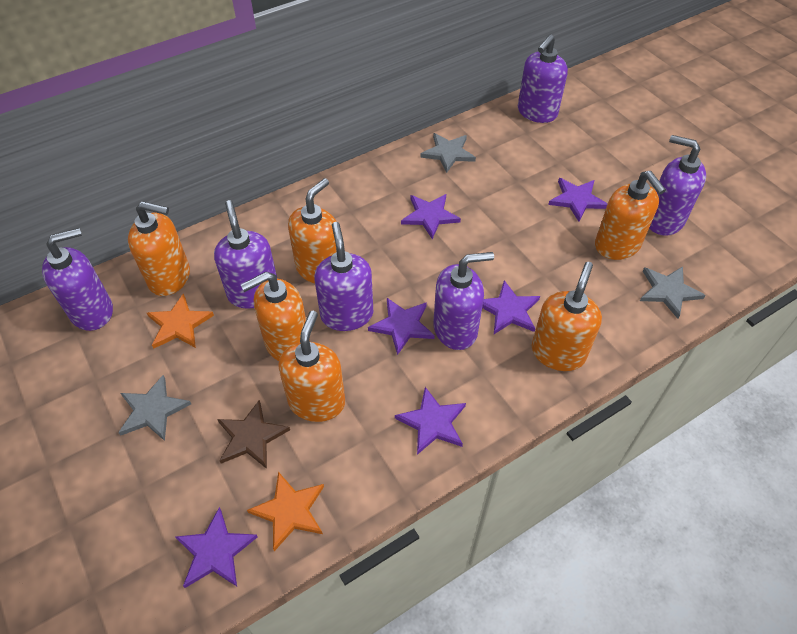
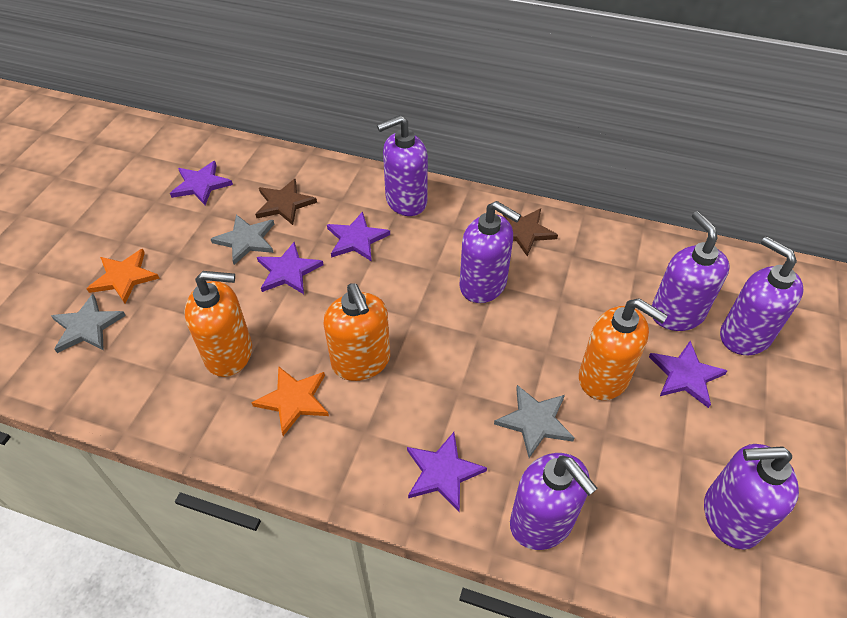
brown star: [217,400,290,469] = 1 -> [255,179,317,225] [503,209,558,256] = 2
orange soap dispenser: [128,201,190,296] [241,272,310,361] [278,311,345,422] [288,178,337,283] [532,262,602,371] [595,171,666,260] = 6 -> [184,271,252,377] [323,283,390,381] [579,298,668,400] = 3
purple star: [175,507,258,588] [368,298,435,355] [395,387,466,455] [401,194,461,239] [482,280,540,334] [548,178,607,222] = 6 -> [170,161,233,205] [257,242,324,294] [327,212,390,261] [407,432,487,511] [649,341,727,408] = 5

